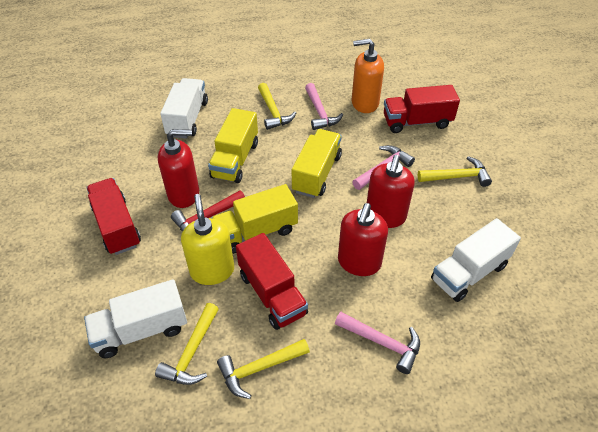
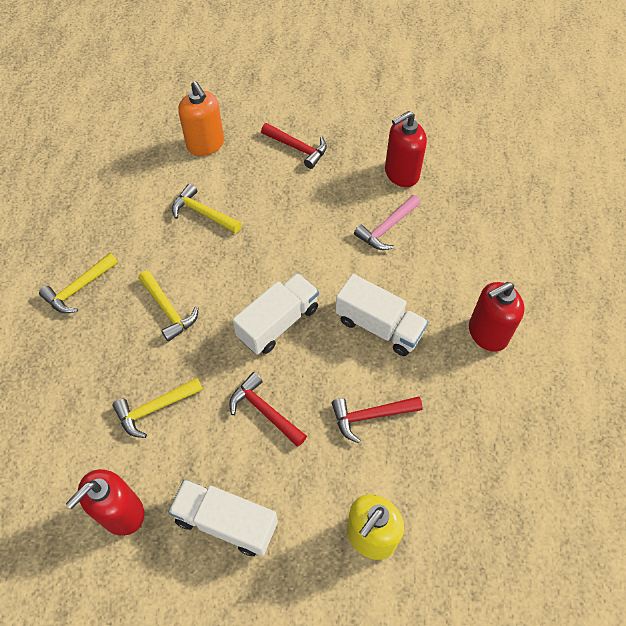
pink hammer: [305,83,343,130] [335,312,420,374] [353,145,415,190] = 3 -> [354,195,420,250] = 1
red hammer: [171,190,245,232] = 1 -> [229,372,307,447] [261,123,327,169] [332,396,423,443] = 3
red truck: [86,178,141,255] [236,233,308,330] [384,85,460,133] = 3 -> none = 0
yellow truck: [208,108,258,183] [211,184,298,254] [292,129,342,198] = 3 -> none = 0

